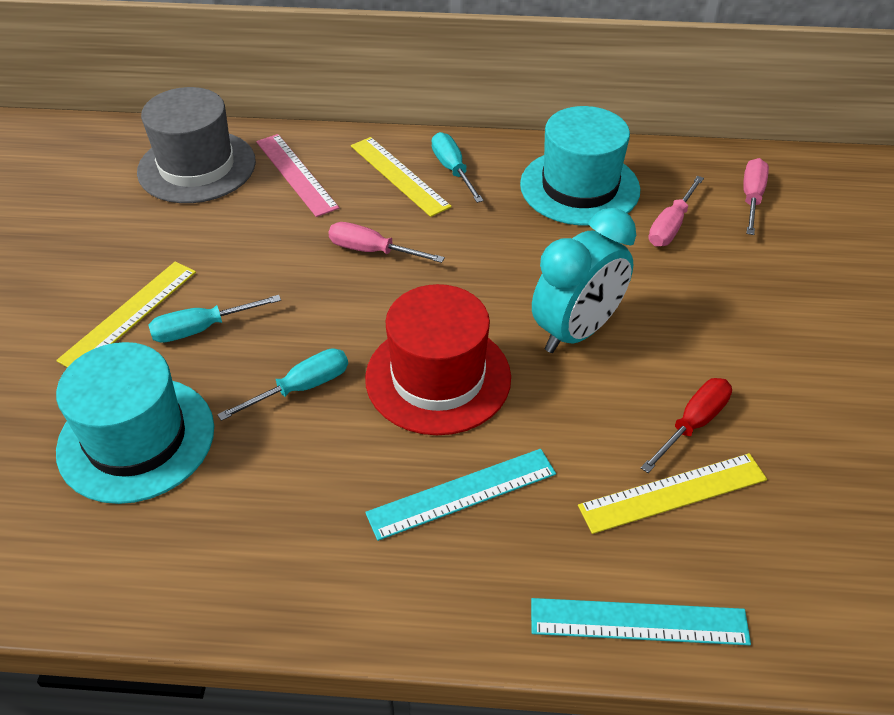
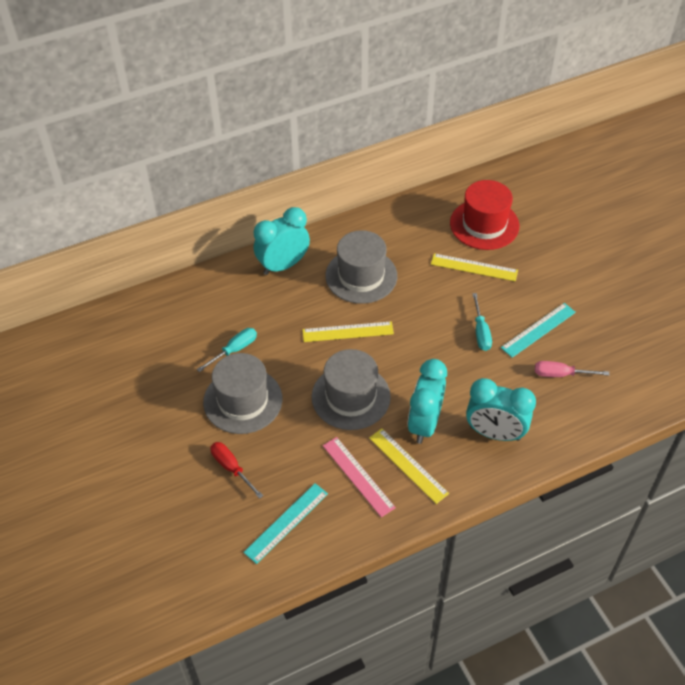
grey hat: [137,87,256,203] = 1 -> [203,353,282,434] [312,349,391,430] [325,230,397,304] = 3
pink screwdriver: [328,222,445,263] [649,176,704,247] [743,158,769,235] = 3 -> [535,361,609,377] = 1
turquoise clock: [532,208,636,353] = 1 -> [254,207,310,275] [407,359,447,444] [466,378,536,441] = 3
turquoise hat: [56,342,214,504] [520,106,640,226] = 2 -> none = 0
turquoise screwdriver: [149,295,281,343] [217,348,348,421] [432,132,484,203] = 3 -> [197,328,257,372] [472,293,492,351] = 2

